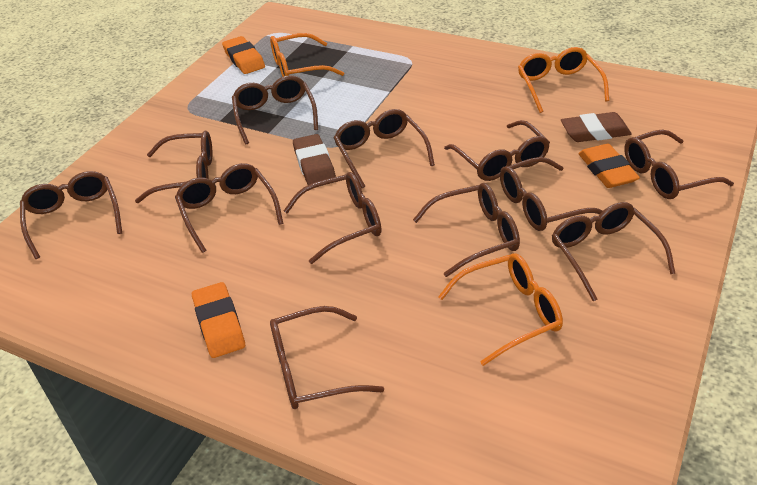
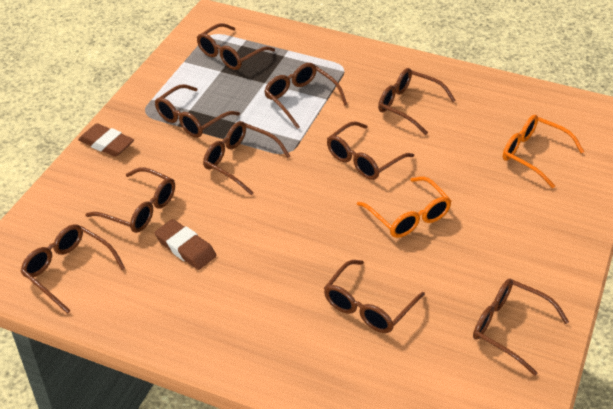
brown glasses: [20,171,122,259] [135,131,212,203] [175,163,283,253] [232,75,318,145] [270,306,384,409] [284,172,382,264] [334,109,435,188] [413,183,520,277] [444,120,550,181] [500,157,603,231] [552,202,675,301] [624,130,734,199] = 12 -> [20,224,125,314] [85,167,175,233] [155,84,240,138] [197,23,275,70] [203,121,290,195] [264,63,347,129] [324,260,425,333] [327,121,414,180] [378,68,456,135] [473,279,569,376] = 10
orange eraser: [192,282,245,358] [222,36,265,74] [578,144,640,188] = 3 -> none = 0
orange glasses: [270,33,344,77] [438,253,563,366] [518,47,609,113] = 3 -> [357,177,451,238] [502,115,584,188] = 2

